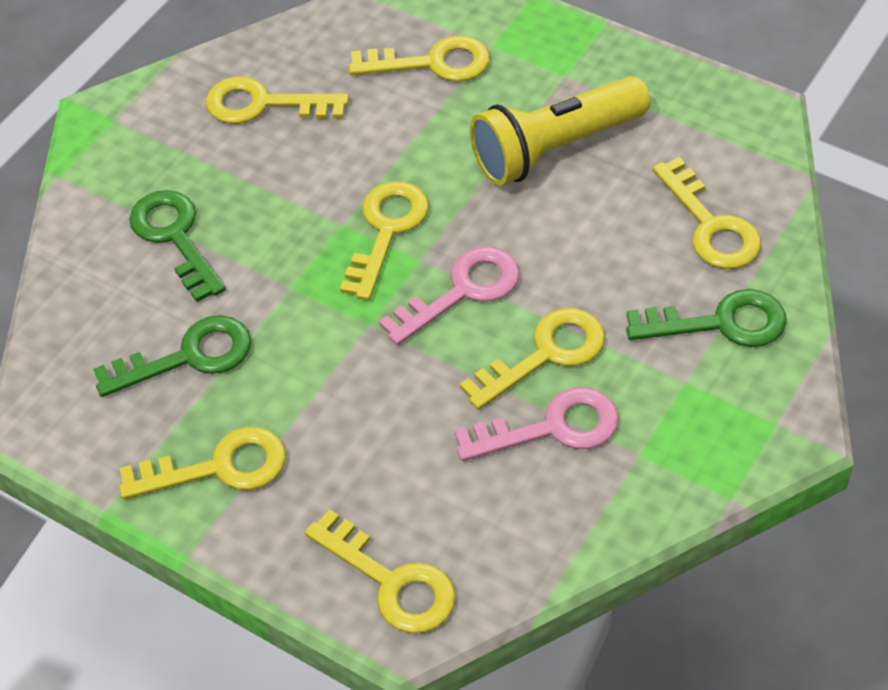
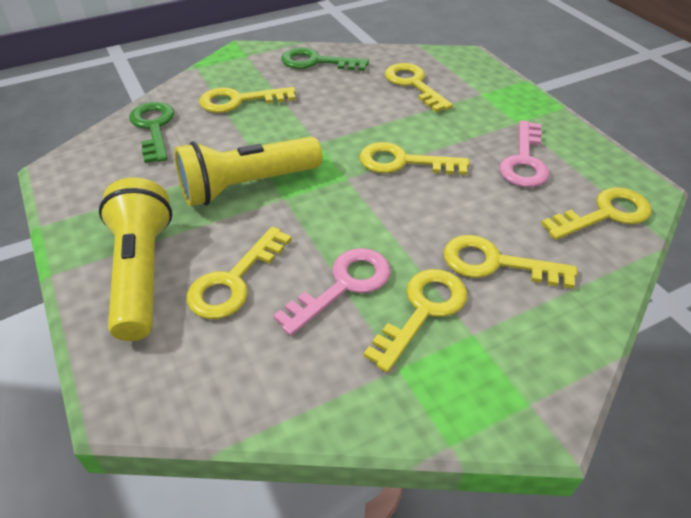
green key: [93,315,251,397] [129,190,226,302] [626,289,787,347] = 3 -> [129,102,174,163] [281,47,369,71] = 2
yellow flashlight: [470,76,650,186] = 1 -> [99,178,173,341] [174,137,323,206] = 2

